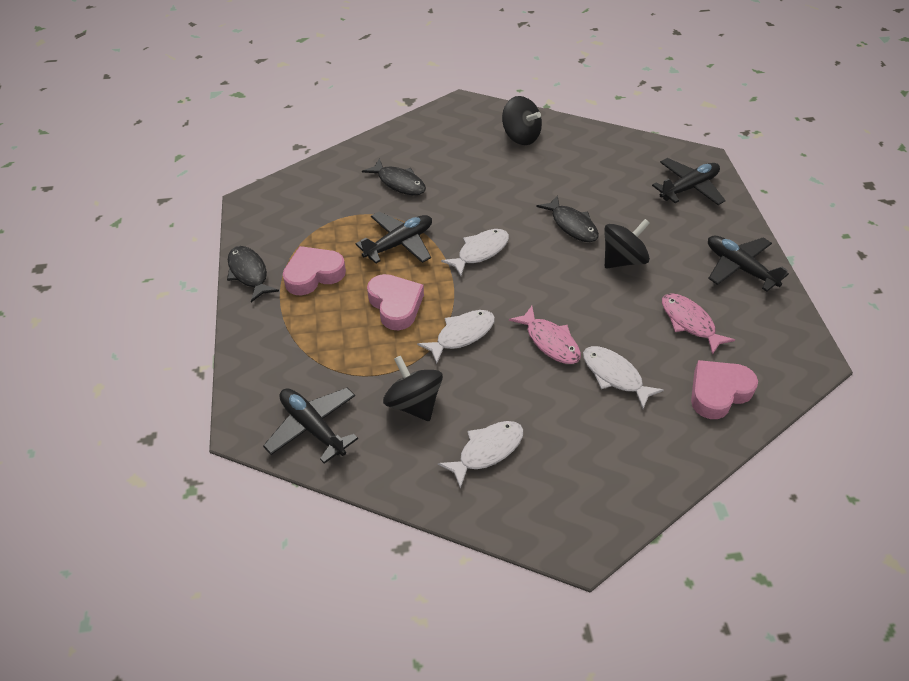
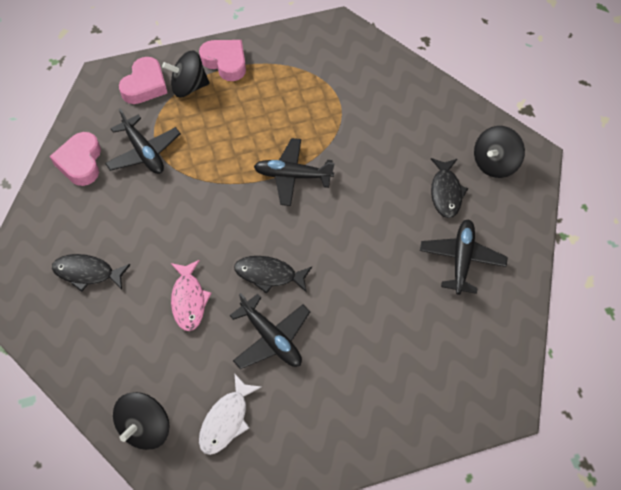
pink fish: [509,306,581,364] [662,293,735,355] = 2 -> [171,260,211,331] = 1
white fish: [417,310,495,364] [438,421,523,489] [441,229,509,276] [583,346,664,409] = 4 -> [199,374,261,455] = 1

